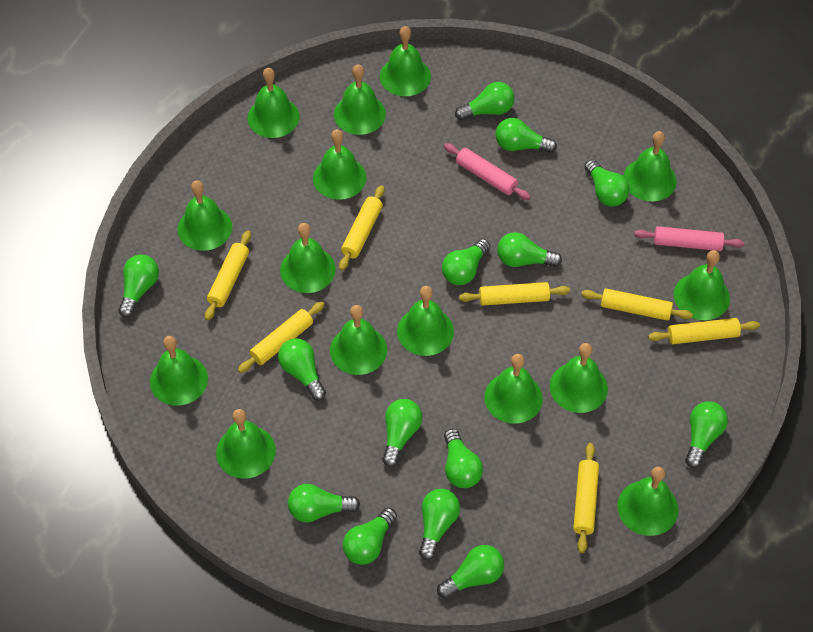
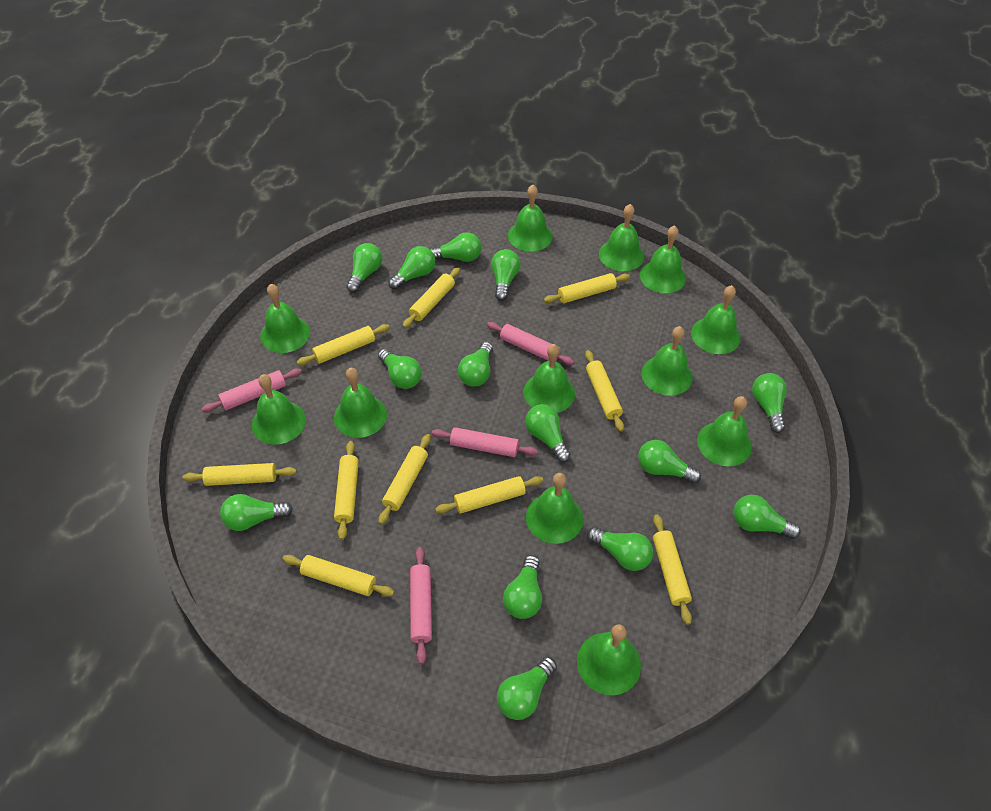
green bell: [150,336,208,406] [178,180,232,251] [216,409,276,479] [248,68,300,138] [280,223,336,293] [313,129,366,200] [330,305,387,375] [334,64,386,135] [380,26,431,96] [397,286,454,356] [484,354,543,424] [550,343,608,413] [617,467,678,536] [623,131,677,201] [674,250,730,320] = 15 -> [252,374,306,445] [260,284,310,353] [334,368,387,438] [508,185,553,252] [523,344,575,413] [526,473,583,544] [577,624,641,695] [599,204,644,271] [640,225,686,293] [641,326,693,396] [691,285,741,354] [697,396,752,466] = 12
pink rolling pin: [444,143,531,200] [634,226,744,251] = 2 -> [201,368,302,412] [410,547,432,664] [432,427,538,457] [487,322,575,365] = 4
yellow rolling pin: [205,231,251,320] [238,302,324,373] [339,185,384,271] [459,282,570,306] [573,443,599,553] [581,289,693,321] [648,318,760,344] = 7 -> [183,463,296,486] [282,555,394,597] [297,324,390,366] [334,441,359,540] [378,434,431,525] [403,268,460,328] [435,476,543,514] [544,273,630,303] [585,350,624,432] [653,514,692,625] = 10

